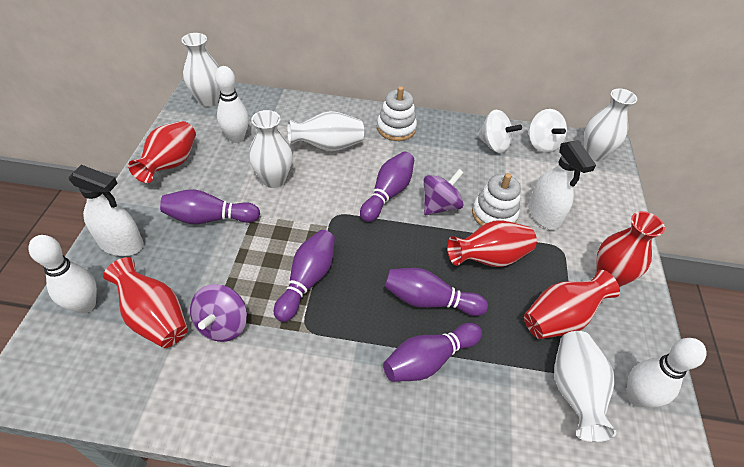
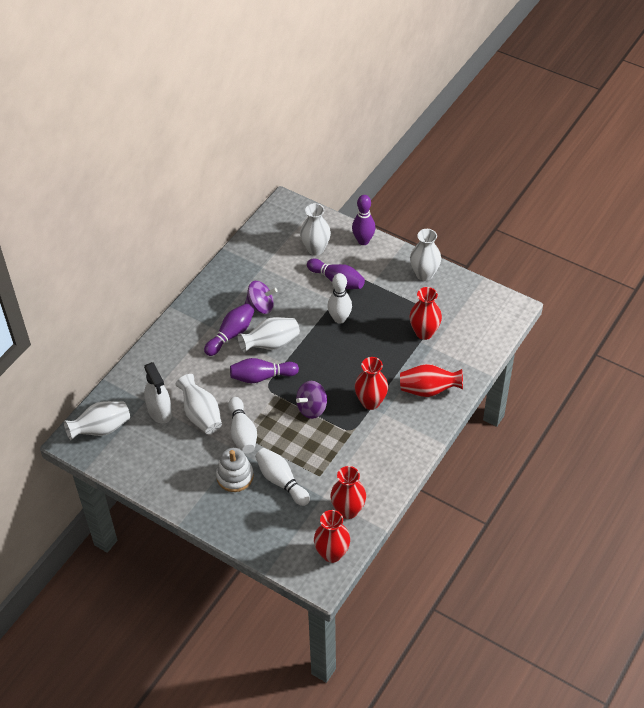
purple bowling pin: [160,189,260,224] [274,230,335,322] [360,152,414,222] [383,323,482,382] [385,268,488,316] = 5 -> [204,303,254,356] [230,358,299,383] [307,259,365,289] [352,195,375,245] = 4
white spinning top: [477,110,522,153] [529,109,567,153] = 2 -> none = 0
white spray bottle: [68,165,144,256] [528,140,596,230] = 2 -> [144,362,172,424] = 1
white stacking toy: [377,86,417,141] [472,173,521,226] = 2 -> [216,448,254,492] = 1

